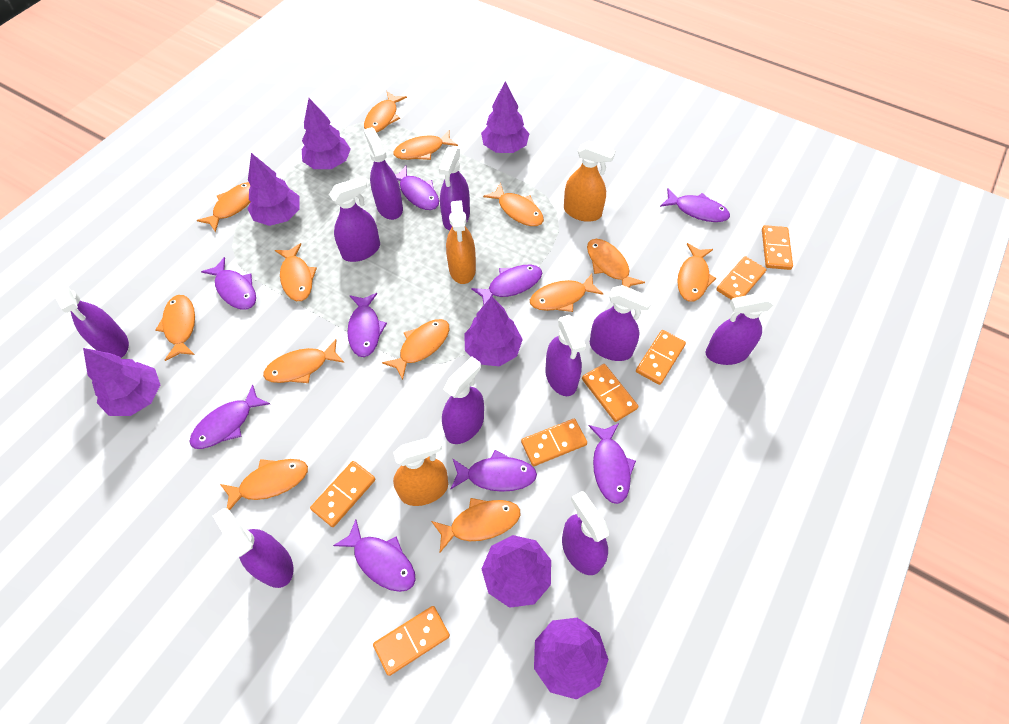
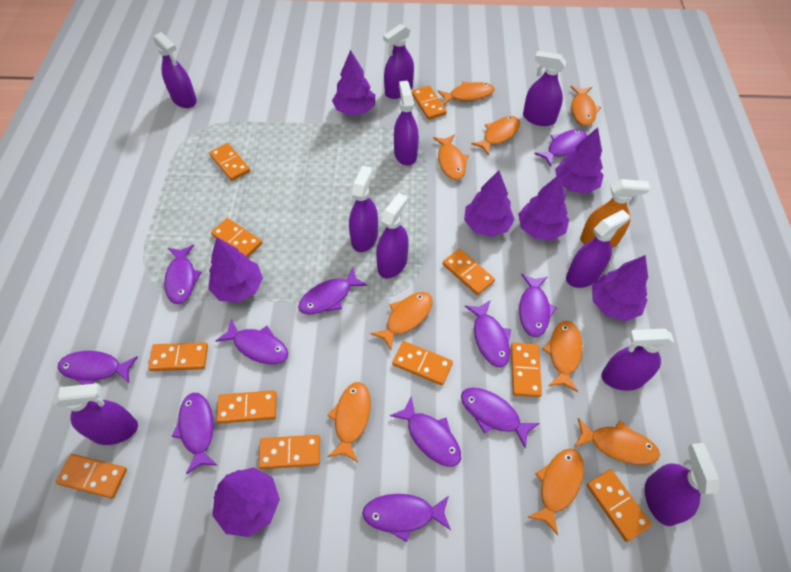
orange domino: [310,461,376,527] [373,606,450,676] [521,418,587,466] [582,364,638,422] [636,330,686,385] [716,256,766,300] [762,225,793,270] = 7 -> [56,454,127,499] [148,342,208,371] [209,143,250,181] [211,218,262,258] [216,390,277,423] [258,435,320,469] [392,341,453,385] [412,86,447,120] [443,249,495,295] [511,343,542,397] [587,469,652,542] = 11
orange fish: [155,295,195,361] [197,182,251,233] [220,459,308,510] [263,339,344,383] [275,243,317,301] [364,91,407,133] [382,319,449,380] [393,130,458,160] [431,498,520,552] [483,183,544,226] [530,274,603,312] [587,239,645,288] [677,243,717,301] = 13 -> [327,382,371,462] [371,292,433,350] [433,134,469,180] [437,81,495,105] [471,116,520,156] [527,449,584,535] [542,321,582,392] [571,86,601,126] [574,418,660,465] = 9
orange spray bottle: [393,435,448,506] [446,200,476,284] [564,141,616,222] = 3 -> [580,179,650,248] = 1
purple fish: [189,384,270,449] [201,257,256,310] [333,519,416,592] [347,293,387,357] [395,166,439,210] [451,450,537,492] [471,265,542,304] [589,423,636,504] [660,189,730,222] = 9 -> [58,351,138,385] [164,245,202,304] [172,393,218,474] [216,319,288,364] [298,268,367,314] [362,494,451,542] [390,396,461,467] [461,387,539,448] [465,301,511,367] [519,274,557,337] [534,129,587,167] = 11

